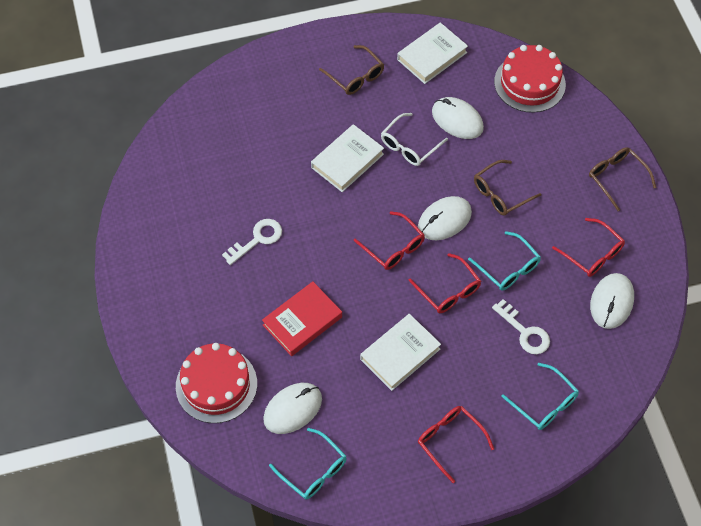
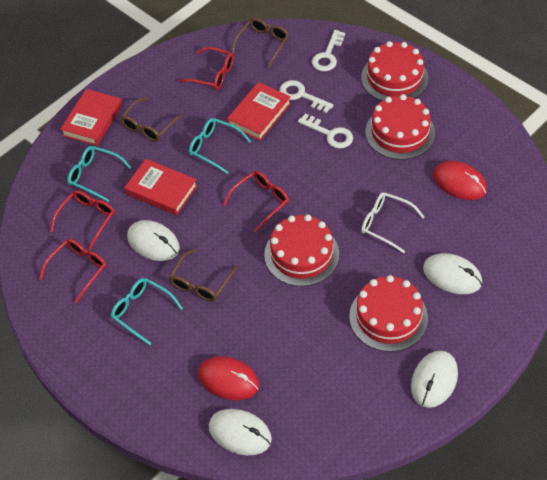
red book: [262,281,342,356] = 1 -> [60,89,122,146] [124,159,197,215] [227,82,291,141] = 3
red cake: [176,343,257,423] [494,45,566,113] = 2 -> [264,214,339,286] [349,275,428,352] [361,41,428,101] [365,94,435,160] = 4
red mouse: none = 0 -> [198,356,259,400] [433,161,487,200] = 2
white book: [311,124,384,192] [360,314,441,391] [397,22,468,84] = 3 -> none = 0
white key: [222,219,282,265] [492,299,550,354] = 2 -> [279,80,334,113] [298,113,353,148] [312,30,345,71] = 3

